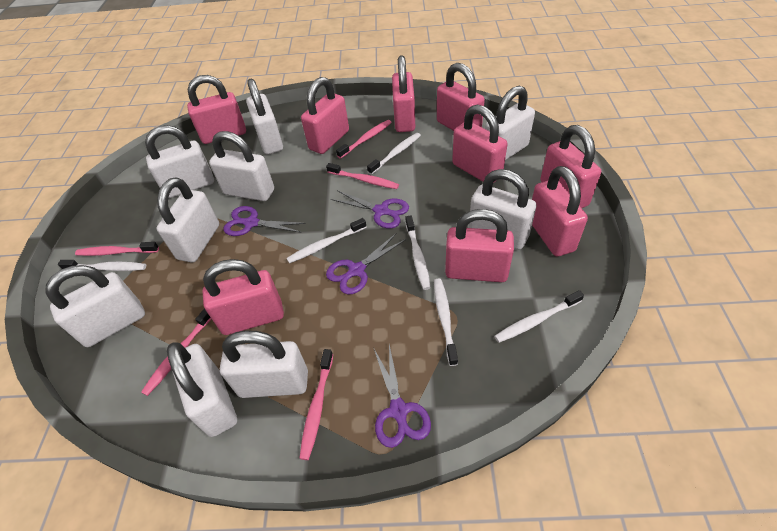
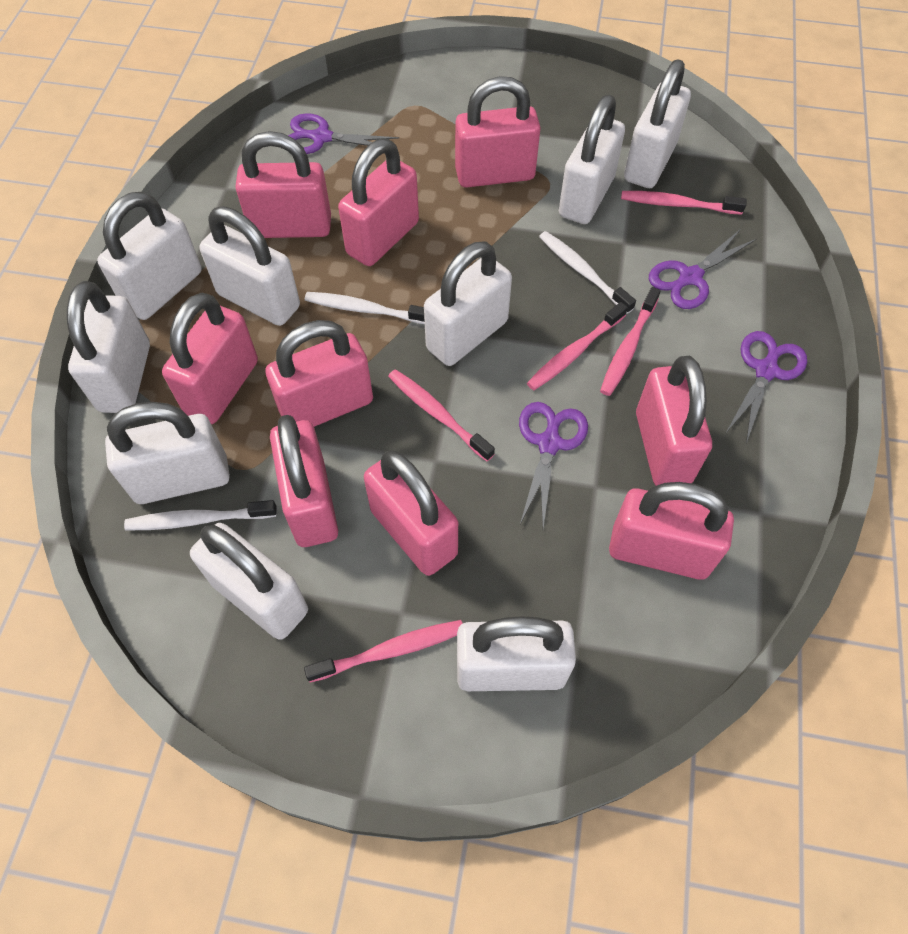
white toothbrush: [58,260,146,271] [287,218,366,263] [367,133,421,175] [405,215,431,290] [434,278,458,366] [494,290,584,343] = 6 -> [124,500,277,530] [305,292,425,324] [539,231,636,314] = 3

